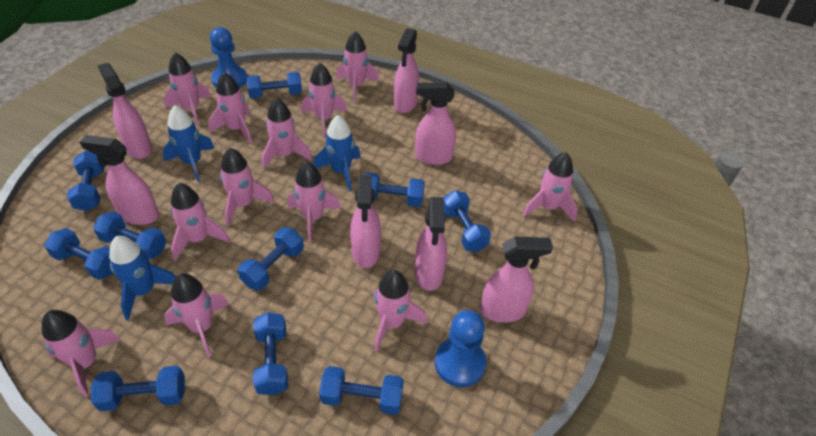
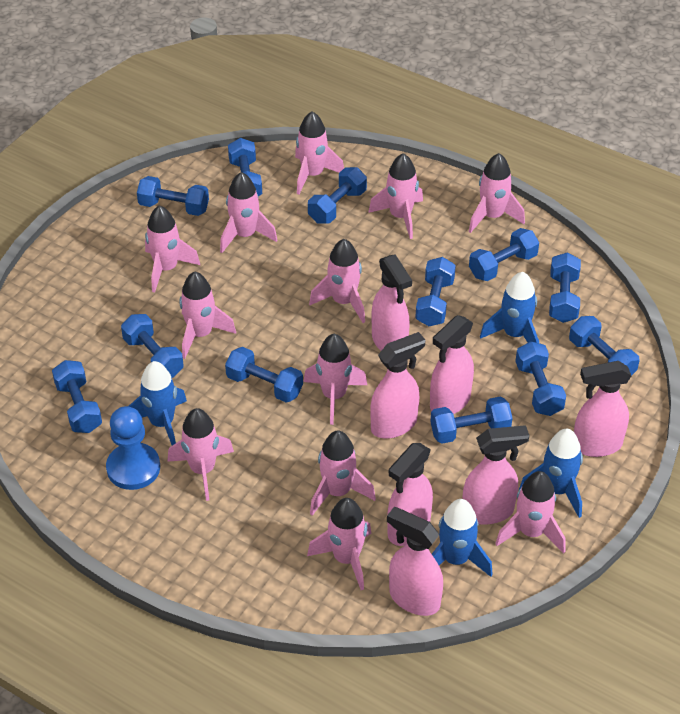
blue dumbbell: [44,228,114,280] [67,151,105,211] [91,366,185,411] [93,211,167,260] [238,228,304,290] [247,72,302,99] [253,312,288,395] [319,366,404,415] [365,173,425,207] [444,190,491,252] = 10 -> [52,360,102,433] [121,314,184,378] [137,176,209,216] [225,347,303,403] [228,138,262,196] [308,167,367,223] [415,257,456,326] [430,396,512,444] [469,228,539,281] [515,341,566,416] [549,253,581,323] [569,316,640,376] = 12
blue pawn: [210,27,247,88] [435,310,487,387] = 2 -> [106,406,160,490] = 1
blue rocket: [109,236,175,320] [162,105,215,182] [314,115,361,191] = 3 -> [128,361,187,446] [432,499,493,577] [480,272,539,343] [519,429,583,518] = 4

